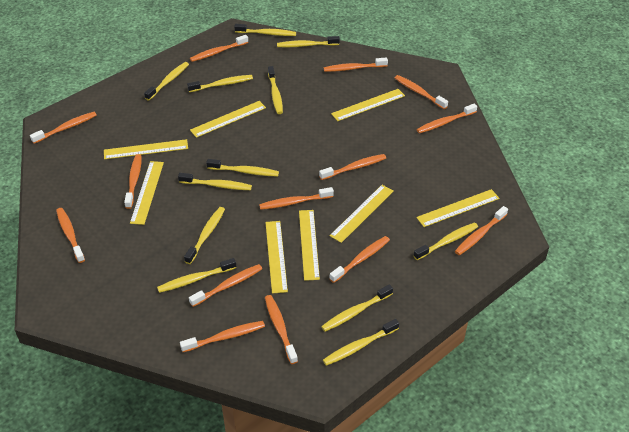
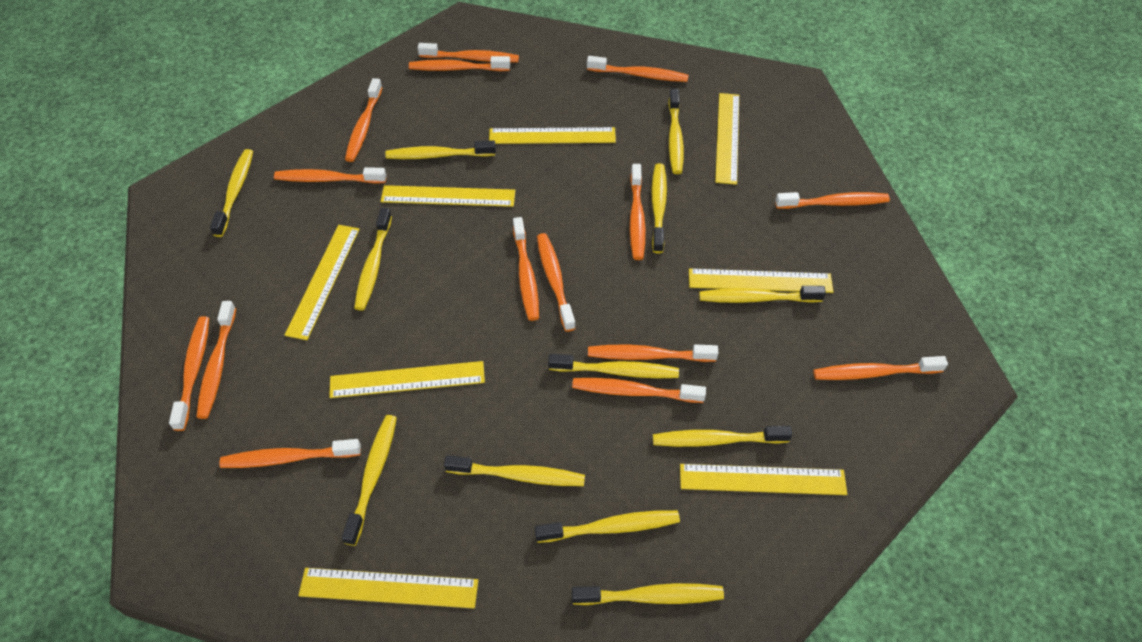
orange toothbrush: [30,112,97,144] [56,208,85,263] [124,154,142,209] [180,321,265,352] [189,264,262,307] [190,35,248,62] [259,187,334,210] [265,295,298,364] [319,154,386,180] [324,57,388,72] [329,236,390,283] [395,75,448,109] [417,103,477,133] [455,206,508,255] = 14 -> [169,316,209,431] [196,301,236,419] [219,439,361,468] [274,167,386,184] [345,78,383,162] [409,56,510,71] [418,43,519,63] [513,217,539,321] [537,233,576,332] [572,378,706,403] [587,56,689,82] [588,344,718,362] [630,164,646,260] [775,192,890,209] [813,356,948,380] = 15

